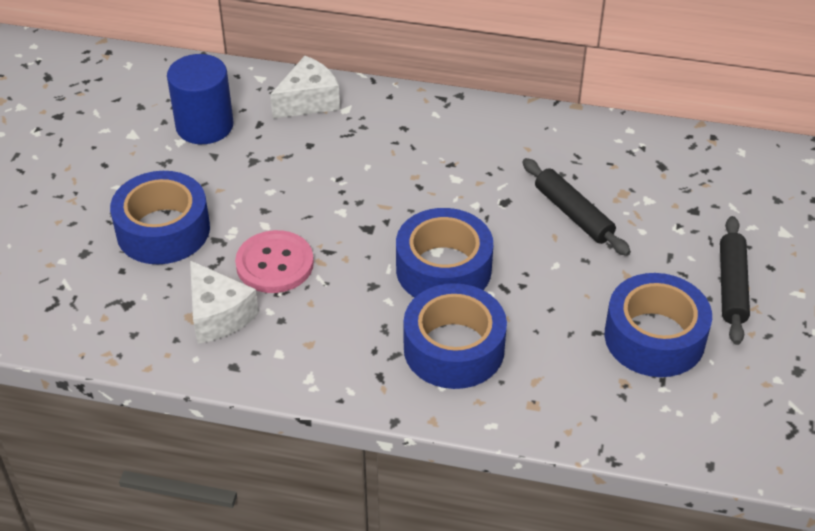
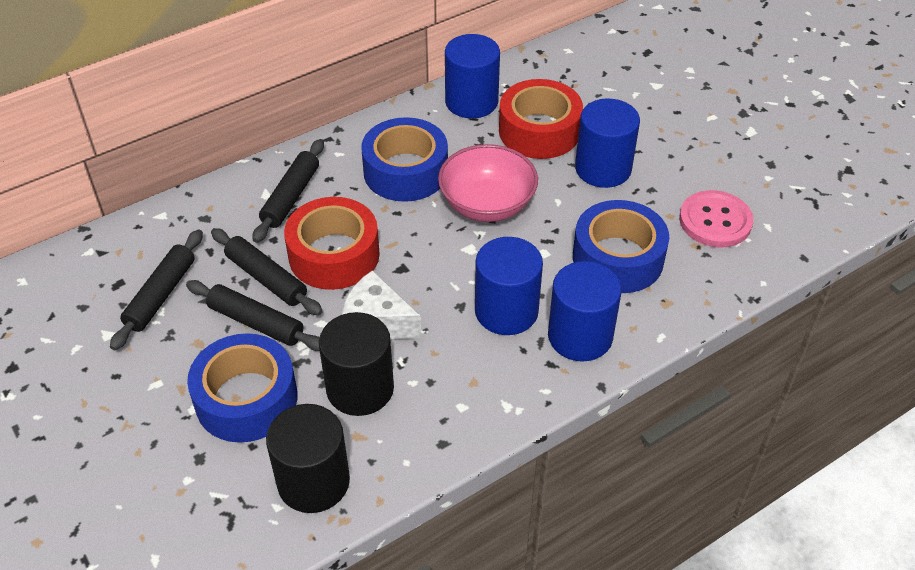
black cylinder: none = 0 -> [266,404,350,513] [319,312,394,416] = 2
black rolling pin: [522,158,631,256] [720,216,750,345] = 2 -> [110,229,203,350] [186,280,320,351] [211,228,323,315] [253,139,324,243] = 4
blue cylinder: [167,54,234,144] = 1 -> [445,34,500,118] [475,237,543,335] [548,261,622,361] [575,98,640,188] = 4
blue tape: [110,171,210,264] [396,208,493,298] [404,283,507,389] [605,273,712,377] = 4 -> [187,333,297,443] [361,117,448,202] [573,200,669,293] = 3
pink bowl: none = 0 -> [438,144,538,222] = 1
red tape: none = 0 -> [284,197,380,290] [499,79,583,159] = 2
white cheese: [190,260,259,344] [270,56,340,119] = 2 -> [342,270,421,339] = 1

